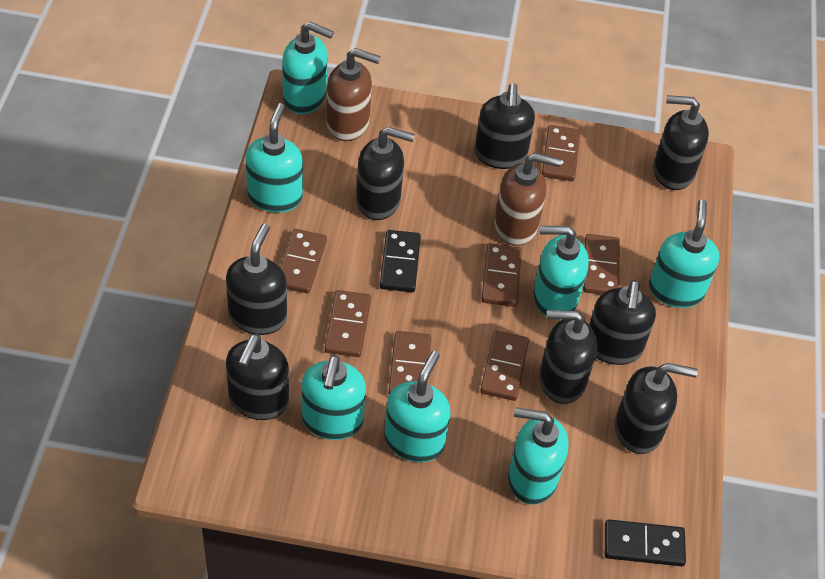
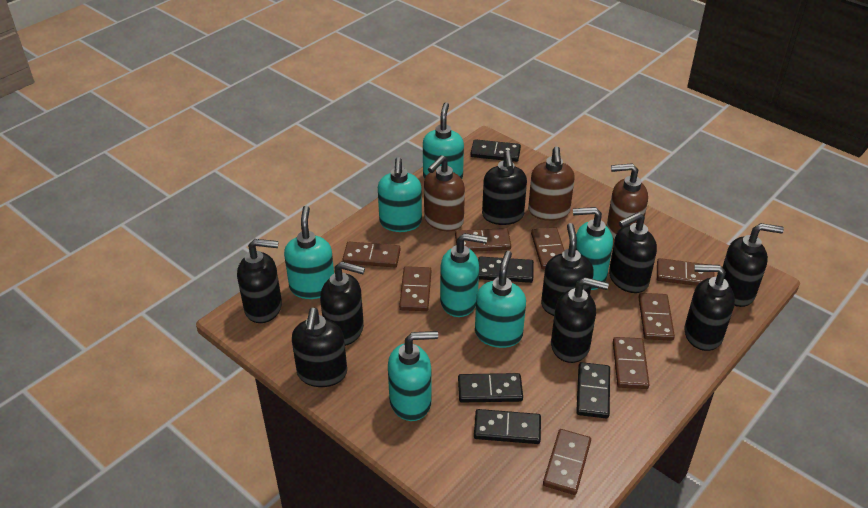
black domino: [380,230,421,292] [605,519,686,566] = 2 -> [458,373,523,402] [470,139,521,162] [474,409,541,444] [478,257,534,283] [576,362,610,419] = 5
black soap dispenser: [226,223,287,335] [226,334,289,420] [356,127,415,220] [475,83,535,169] [539,310,597,404] [589,280,656,365] [615,363,698,454] [653,95,709,190] = 8 -> [237,239,282,323] [292,308,347,387] [320,261,365,346] [482,151,527,225] [541,223,594,316] [551,277,609,363] [609,212,657,293] [684,264,735,351] [722,223,784,307] = 9
brown domino: [280,229,327,293] [324,290,371,357] [388,331,432,395] [480,330,529,401] [481,243,522,307] [542,125,580,182] [583,234,620,295] = 7 -> [342,242,400,267] [399,266,431,311] [455,228,511,252] [531,227,564,269] [543,429,591,495] [613,337,650,389] [638,293,675,341] [657,258,715,286] = 8
brown soap dispenser: [326,48,381,141] [494,153,561,246] = 2 -> [424,155,465,231] [528,146,575,221] [607,163,648,240] = 3

